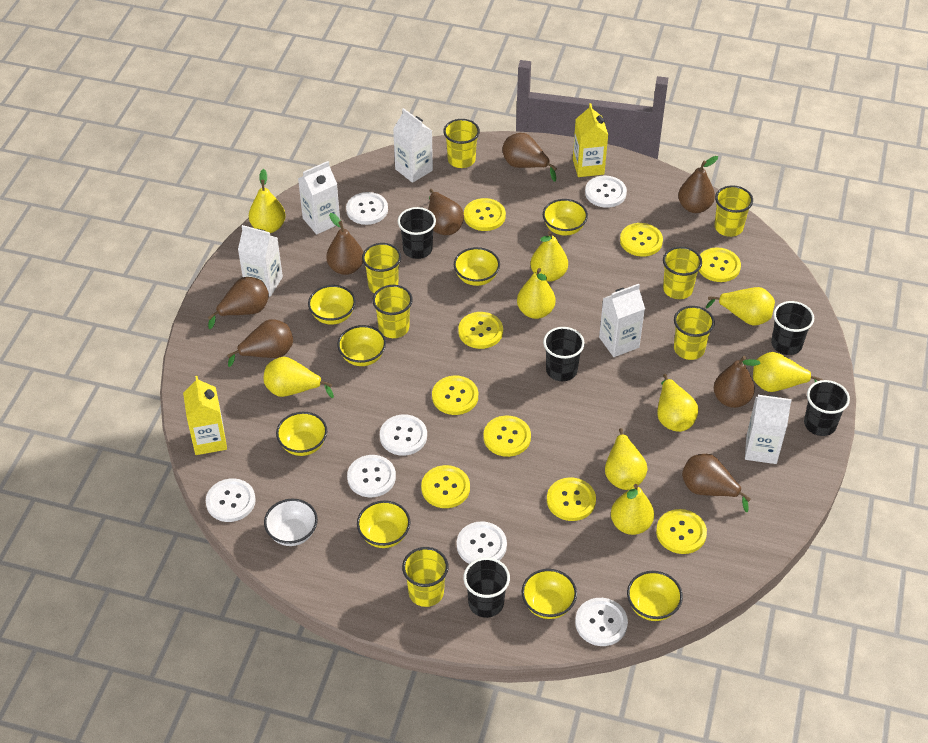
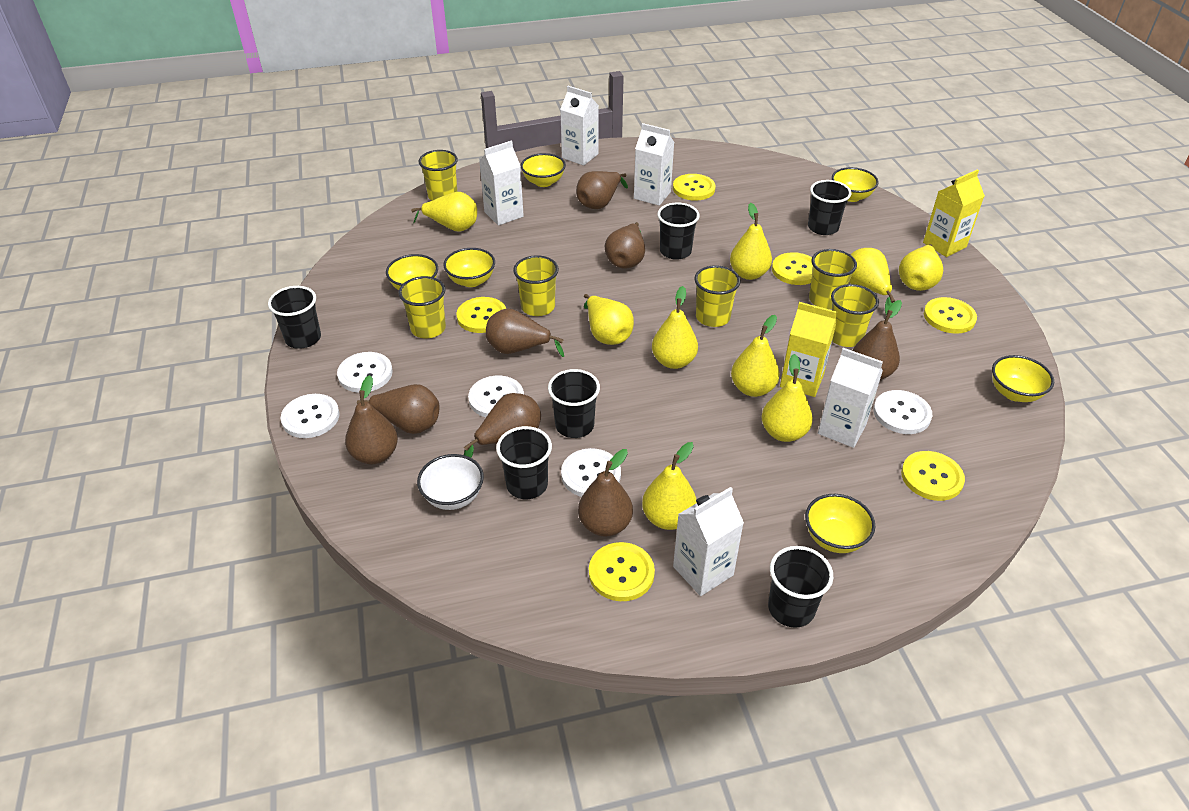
black cup: [398,207,436,259] [463,557,510,618] [543,327,585,381] [771,301,814,355] [804,380,850,436] = 5 -> [268,286,321,349] [496,426,552,499] [548,369,600,438] [657,202,699,260] [768,546,833,628] [808,180,852,235] = 6
white button: [206,478,256,522] [346,192,388,225] [347,455,396,497] [380,414,427,456] [457,521,507,564] [575,598,628,646] [585,176,627,208] = 7 -> [281,394,340,438] [337,352,393,393] [468,376,524,417] [561,448,621,497] [873,390,932,434] = 5
yellow bowl: [276,412,327,456] [308,285,356,325] [337,325,386,366] [357,500,410,548] [454,247,500,286] [522,569,577,619] [543,199,588,236] [627,571,683,621] = 8 -> [386,254,438,290] [443,248,495,287] [521,153,566,187] [805,494,875,553] [832,167,879,202] [992,355,1054,402] = 6
yellow button: [421,465,470,508] [432,376,478,415] [458,312,503,349] [464,198,506,231] [483,416,531,457] [547,477,596,521] [620,223,663,257] [656,509,707,554] [699,248,741,282] = 9 -> [456,297,506,333] [589,542,655,601] [673,174,716,201] [772,252,813,285] [901,451,965,501] [924,297,977,334] = 6
yellow cup: [362,243,401,293] [372,285,413,338] [402,547,449,607] [443,119,480,168] [663,247,702,299] [674,306,715,360] [714,185,753,237] = 7 -> [399,276,446,338] [418,150,458,201] [513,255,559,316] [694,265,741,327] [809,249,857,309] [831,284,879,347] = 6

